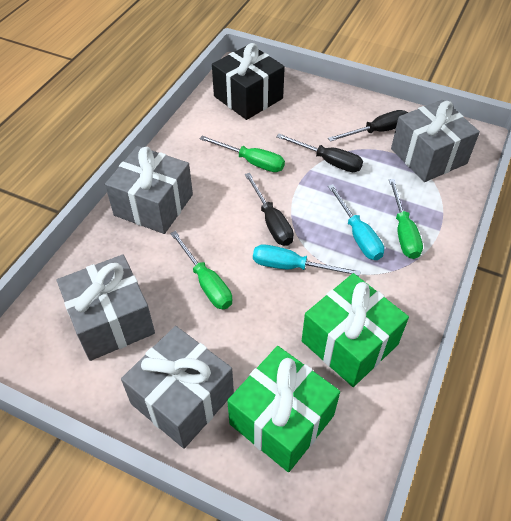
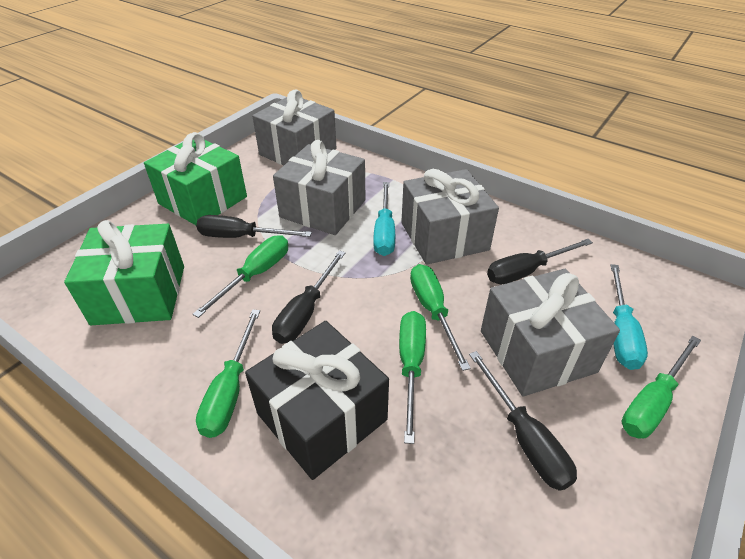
black screwdriver: [245,173,294,246] [276,134,363,172] [328,110,408,142] = 3 -> [196,215,312,238] [272,251,345,344] [469,351,577,491] [487,239,593,284] = 4
green screwdriver: [170,231,232,309] [200,136,285,172] [389,179,423,259] = 3 -> [193,235,288,318] [196,309,260,438] [399,311,426,444] [410,264,471,371] [622,336,701,439] = 5

